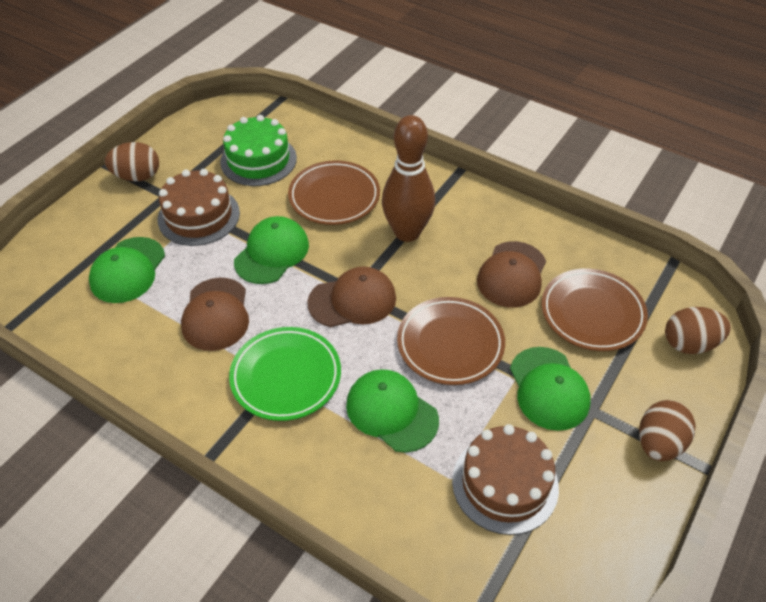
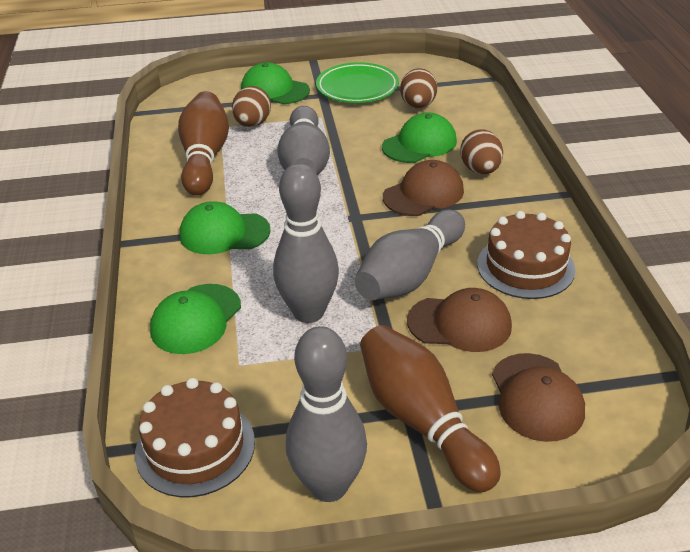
brown bowling pin: [382,115,435,242] = 1 -> [178,91,229,195] [360,325,501,492] = 2
brown plate: [288,161,380,225] [397,297,505,385] [542,268,648,351] = 3 -> none = 0
green cake: [220,115,297,186] = 1 -> none = 0
grey bowling pin: none = 0 -> [273,163,339,323] [277,106,330,175] [286,326,367,502] [355,209,465,300] = 4

